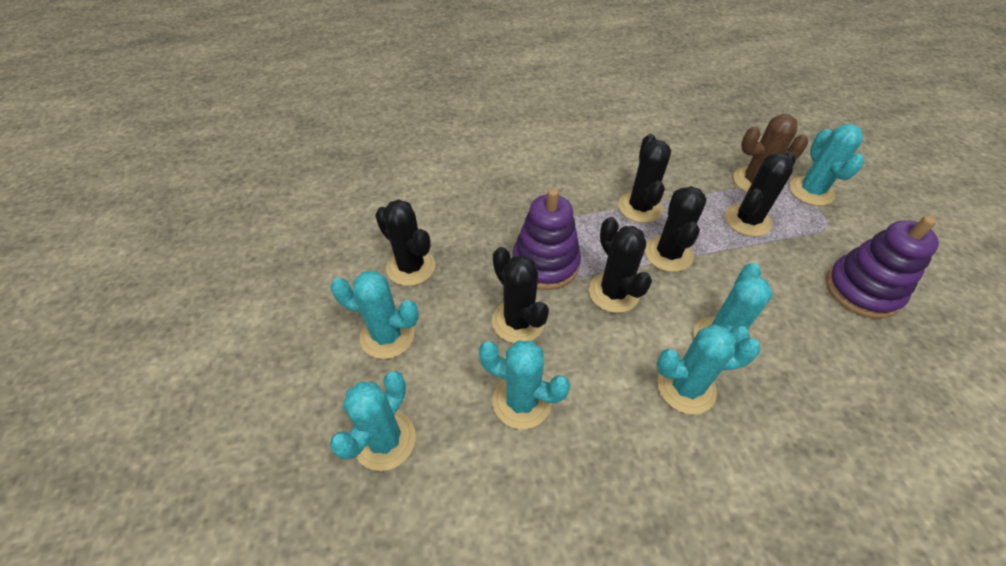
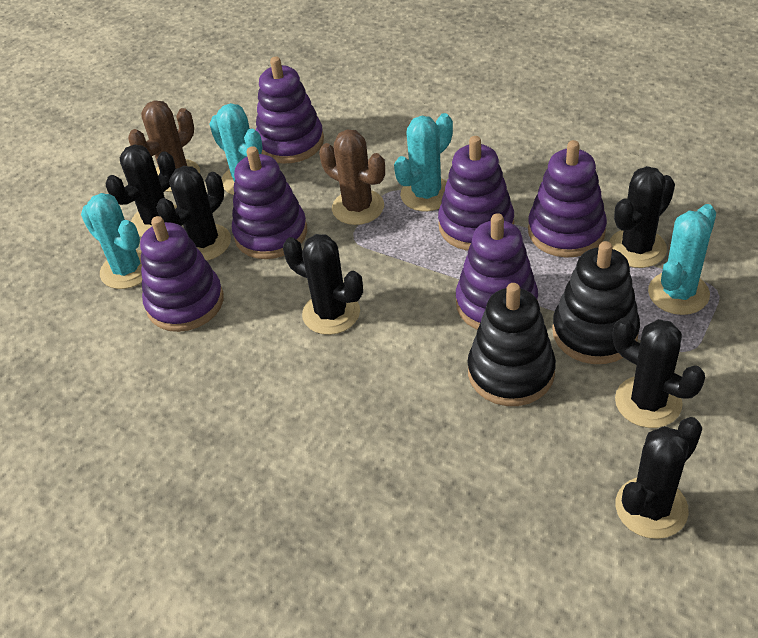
black stacking toy: none = 0 -> [468,283,556,406] [552,241,640,364] = 2
brown cactus: [733,114,808,192] = 1 -> [128,100,200,192] [319,129,385,225] = 2
purple stacking toy: [512,188,581,290] [826,216,939,319] = 2 -> [140,216,223,332] [232,146,307,259] [256,57,324,163] [438,136,514,251] [456,213,538,330] [528,140,607,258] = 6
turquoise cactus: [330,270,419,359] [330,371,416,471] [479,341,570,429] [657,325,761,414] [693,263,773,348] [789,124,864,206] = 6 -> [81,193,142,289] [209,103,263,195] [394,113,453,211] [648,204,716,315] = 4

